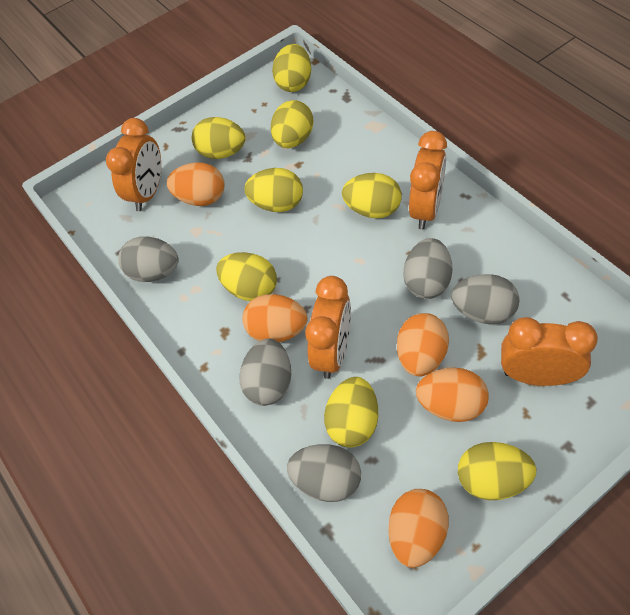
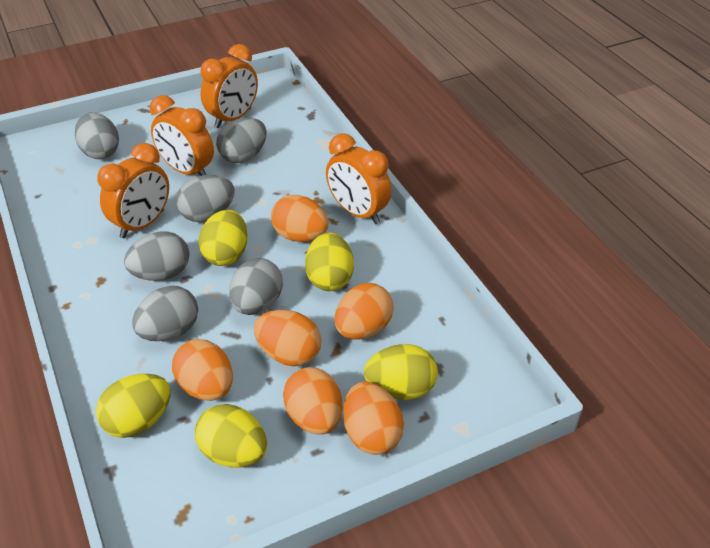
grey egg: [118,236,179,282] [239,338,291,406] [287,444,361,502] [403,238,453,299] [451,274,519,324] = 5 -> [75,112,119,159] [124,232,190,281] [132,286,198,341] [176,175,235,222] [216,118,267,163] [229,258,283,315] = 6
orange egg: [167,162,224,206] [242,294,307,342] [388,489,449,568] [397,313,449,377] [416,368,489,422] = 5 -> [172,339,233,401] [254,310,321,366] [271,195,328,242] [283,367,342,434] [335,283,394,339] [343,382,404,455] = 6
yellow egg: [192,117,246,159] [216,252,277,301] [244,168,303,212] [271,100,314,148] [272,44,311,92] [324,377,378,448] [342,173,401,218] [458,442,536,500] = 8 -> [96,374,171,438] [195,404,267,468] [199,210,248,266] [305,232,354,291] [364,344,438,400] = 5

